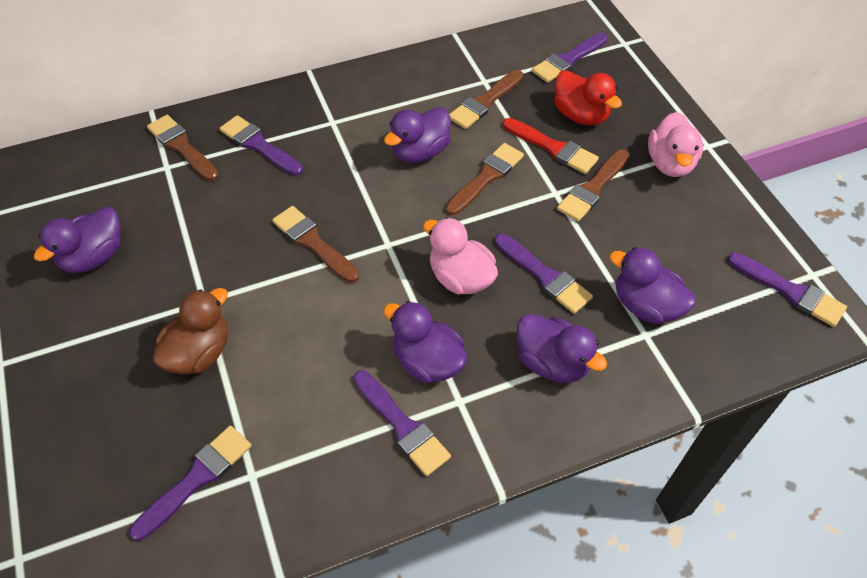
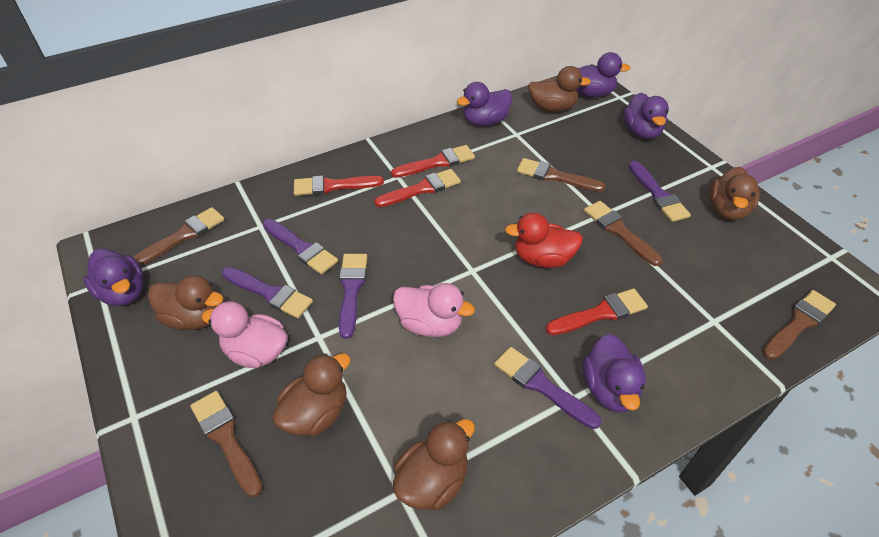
brown duck: [153,288,228,374] = 1 -> [148,275,223,330] [272,353,351,436] [393,419,475,510] [528,66,591,112] [710,167,760,220] = 5
purple brush: [129,426,252,541] [220,115,303,176] [354,370,451,476] [495,233,593,314] [532,33,608,83] [728,252,847,327] = 6 -> [222,267,313,318] [263,219,338,274] [339,254,367,339] [494,347,601,429] [629,161,691,222] = 5
red brush: [503,118,599,174] = 1 -> [294,175,384,196] [374,169,461,207] [391,145,475,178] [546,289,648,335] = 4

